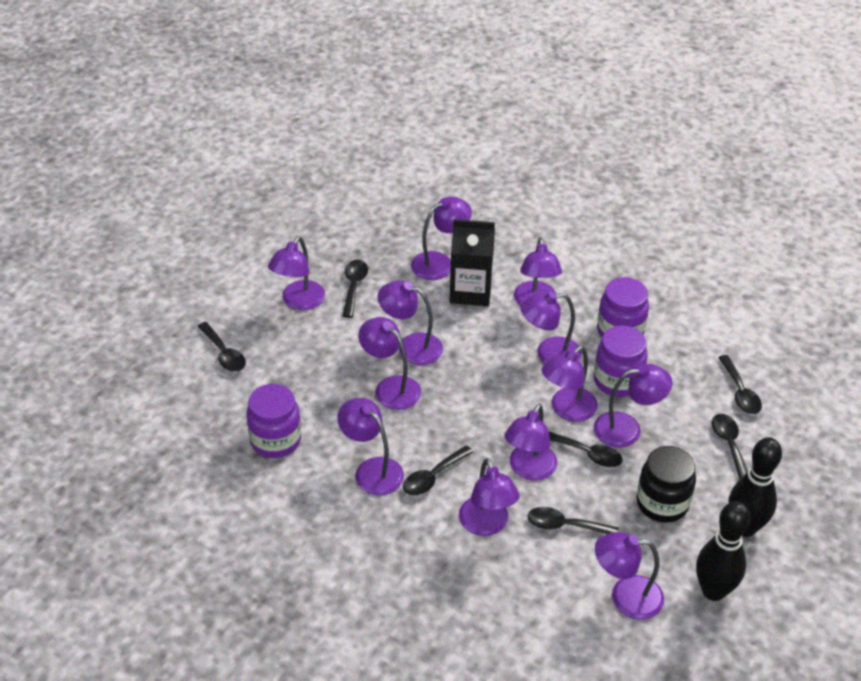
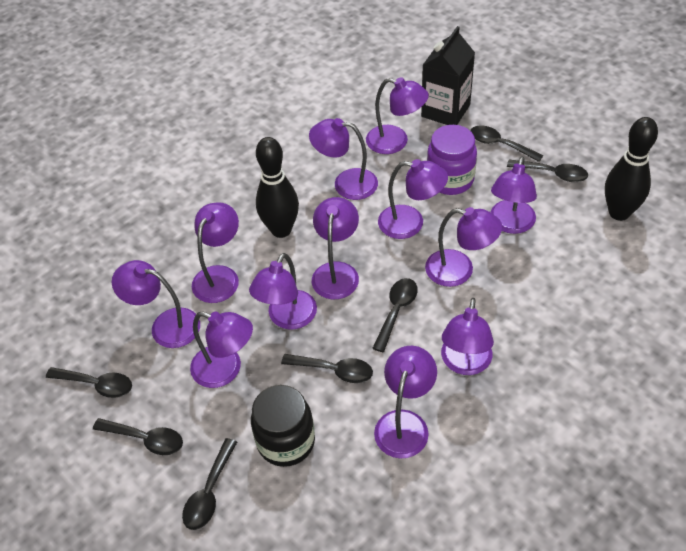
purple jar: [246,384,301,458] [594,325,648,397] [597,277,649,338] = 3 -> [427,125,477,195] = 1

